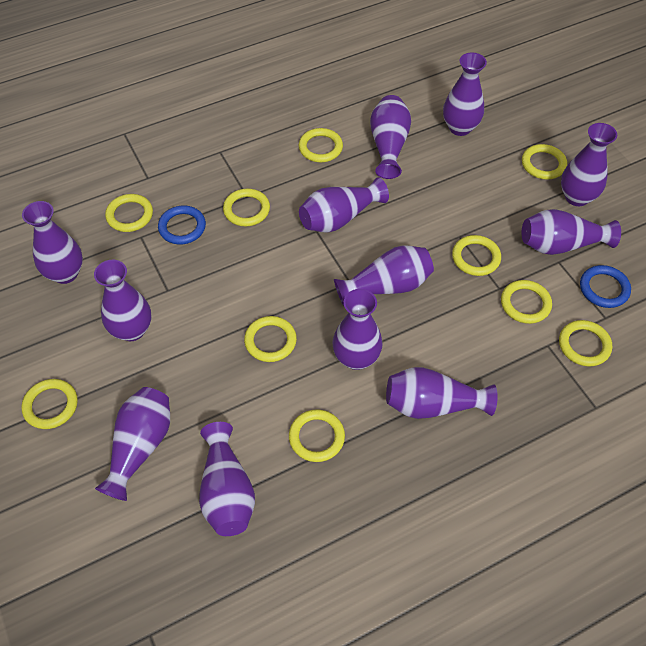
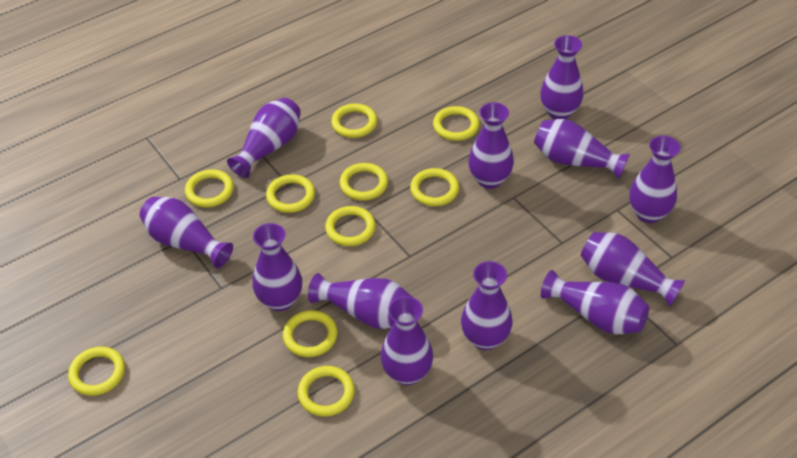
blue ring: [158,206,206,244] [580,265,631,308] = 2 -> none = 0

